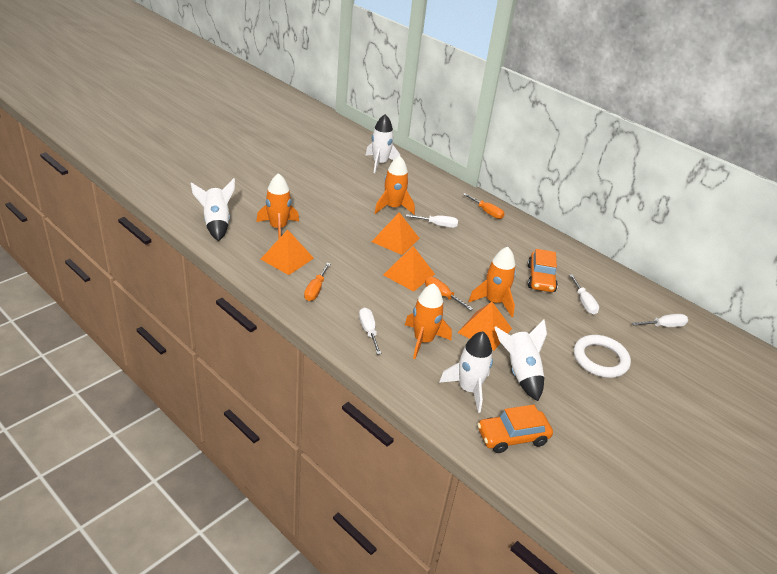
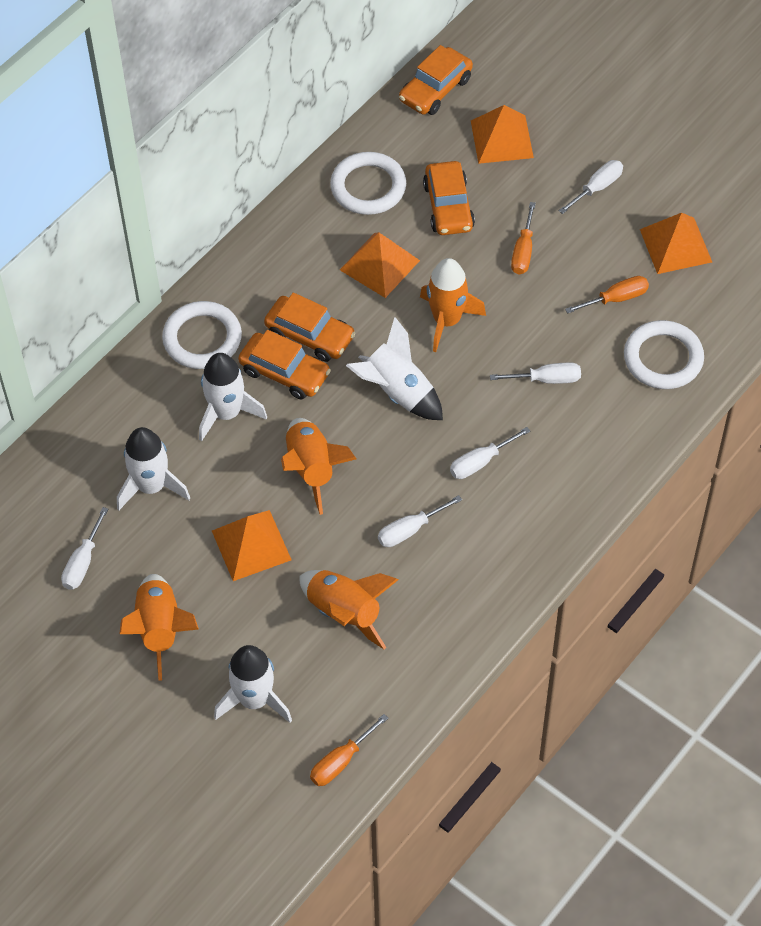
orange car: [477,405,553,453] [527,249,558,292] = 2 -> [238,330,331,399] [264,292,356,362] [399,45,473,115] [423,161,475,235] = 4
white ring: [574,335,631,378] = 1 -> [162,301,242,369] [330,152,406,215] [624,320,704,389] = 3
white screwdriver: [359,308,381,354] [406,214,458,228] [569,275,599,314] [632,314,688,327] = 4 -> [61,507,108,590] [378,495,462,547] [450,427,530,479] [490,362,581,384] [559,160,623,214] = 5

